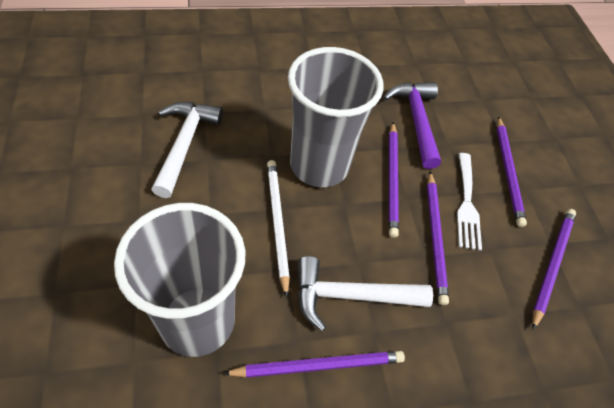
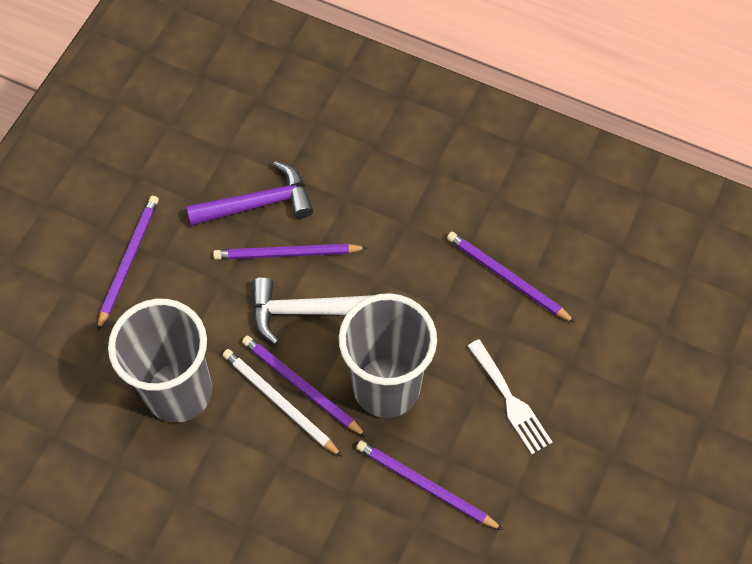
white hammer: [151,102,223,198] [297,256,433,331] = 2 -> [252,277,374,344] = 1

